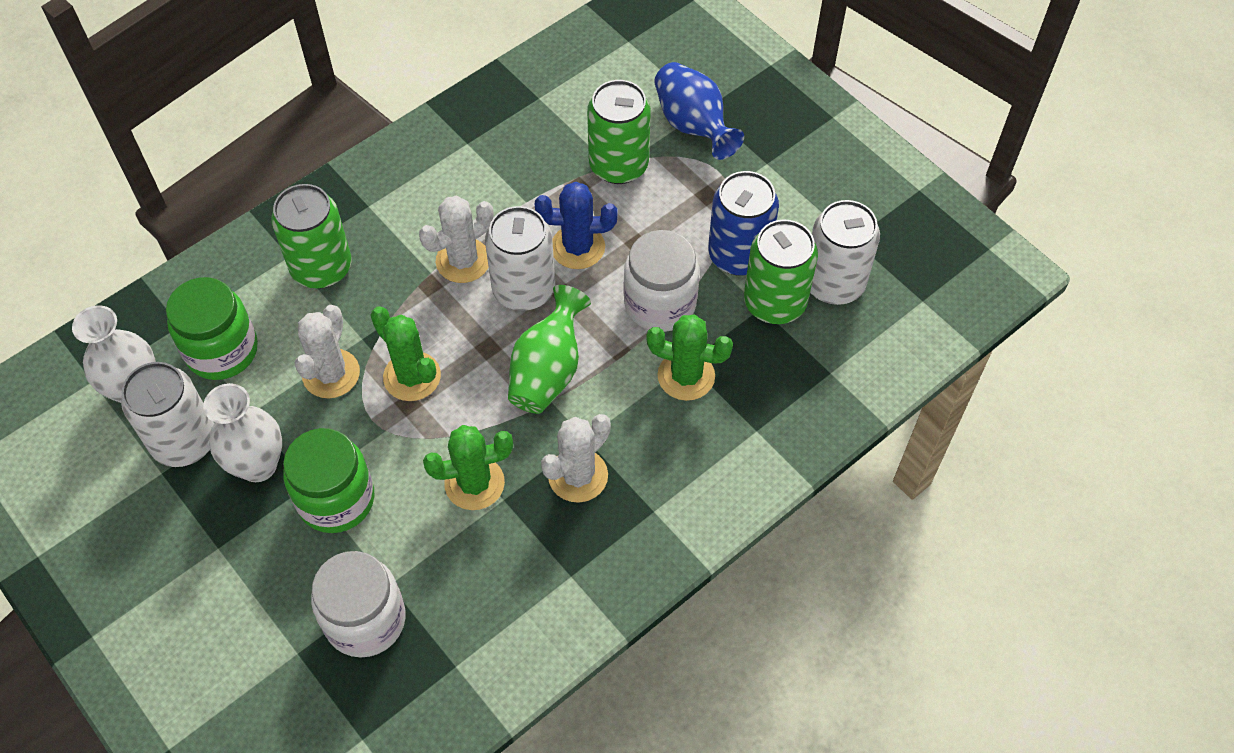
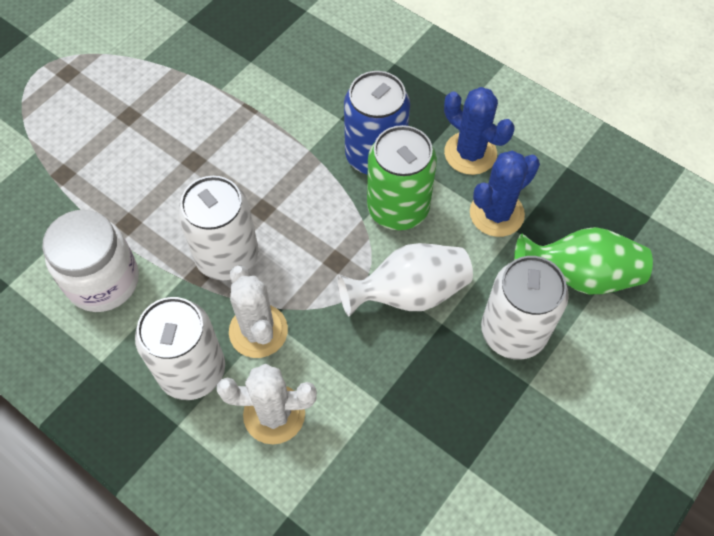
blue cactus: [535,182,618,269] = 1 -> [444,87,515,175] [470,150,540,237] = 2
blue vase: [654,62,744,160] = 1 -> none = 0
green cactus: [370,306,441,401] [423,425,513,510] [647,314,733,401] = 3 -> none = 0
green can: [271,184,352,289] [587,80,651,184] [744,220,818,324] = 3 -> [367,125,437,230] = 1
green jar: [166,277,258,380] [283,428,374,533] = 2 -> none = 0
white cactus: [295,305,360,399] [419,196,493,283] [541,414,611,503] = 3 -> [217,364,317,444] [229,265,288,358] = 2
white jar: [311,551,406,657] [624,230,699,332] = 2 -> [42,210,139,312] = 1
white vase: [72,305,156,403] [203,383,282,482] = 2 -> [337,243,473,316] = 1

